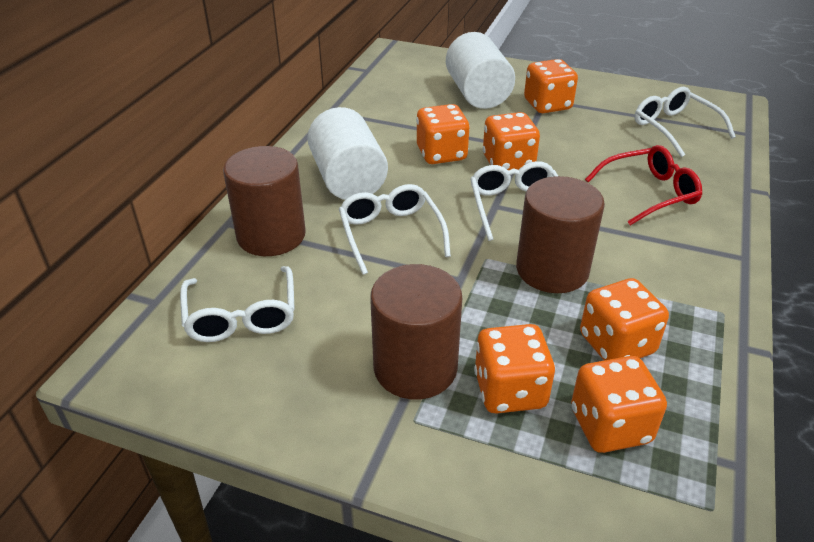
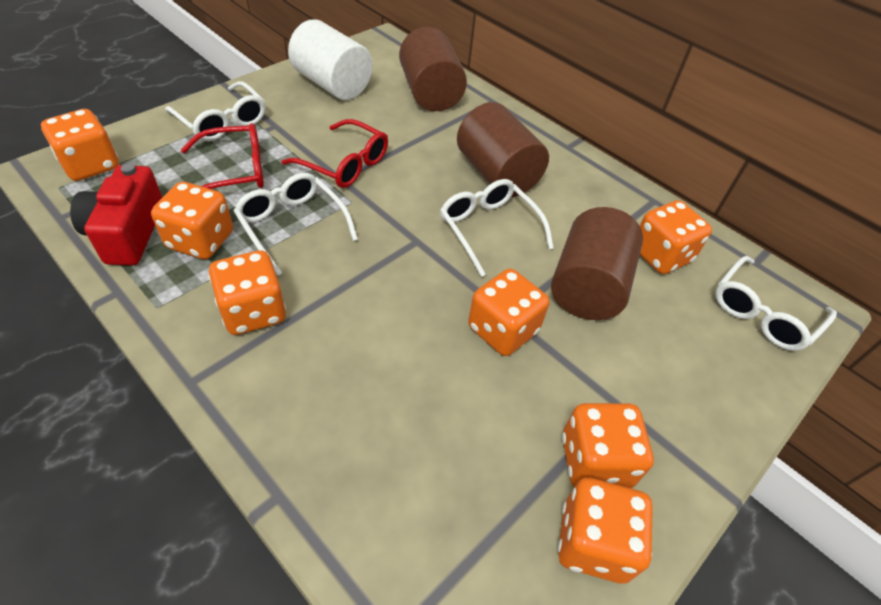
orange dice: [416,104,470,164] [474,324,555,414] [483,112,540,170] [524,59,578,113] [571,356,667,453] [580,278,669,360] = 6 -> [41,109,119,181] [151,182,233,259] [209,250,286,335] [468,269,549,356] [558,478,653,584] [562,403,654,488] [640,200,712,274] = 7
red camera: none = 0 -> [70,163,163,265] = 1
red glasses: [585,145,702,225] = 1 -> [181,123,264,189] [281,119,388,188] = 2
white cylinder: [307,107,388,200] [446,32,515,109] = 2 -> [288,19,373,100] = 1

